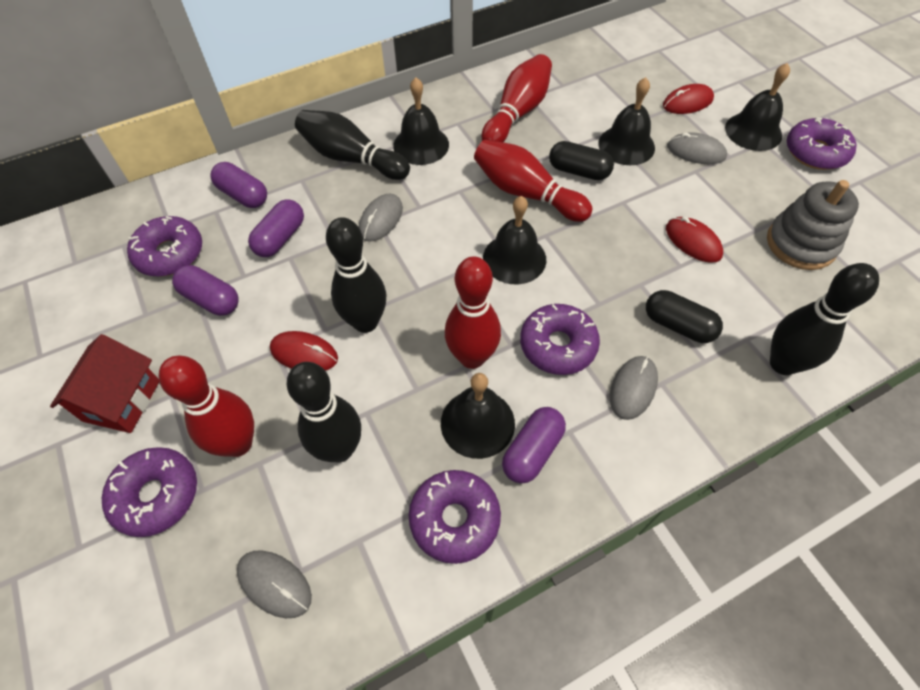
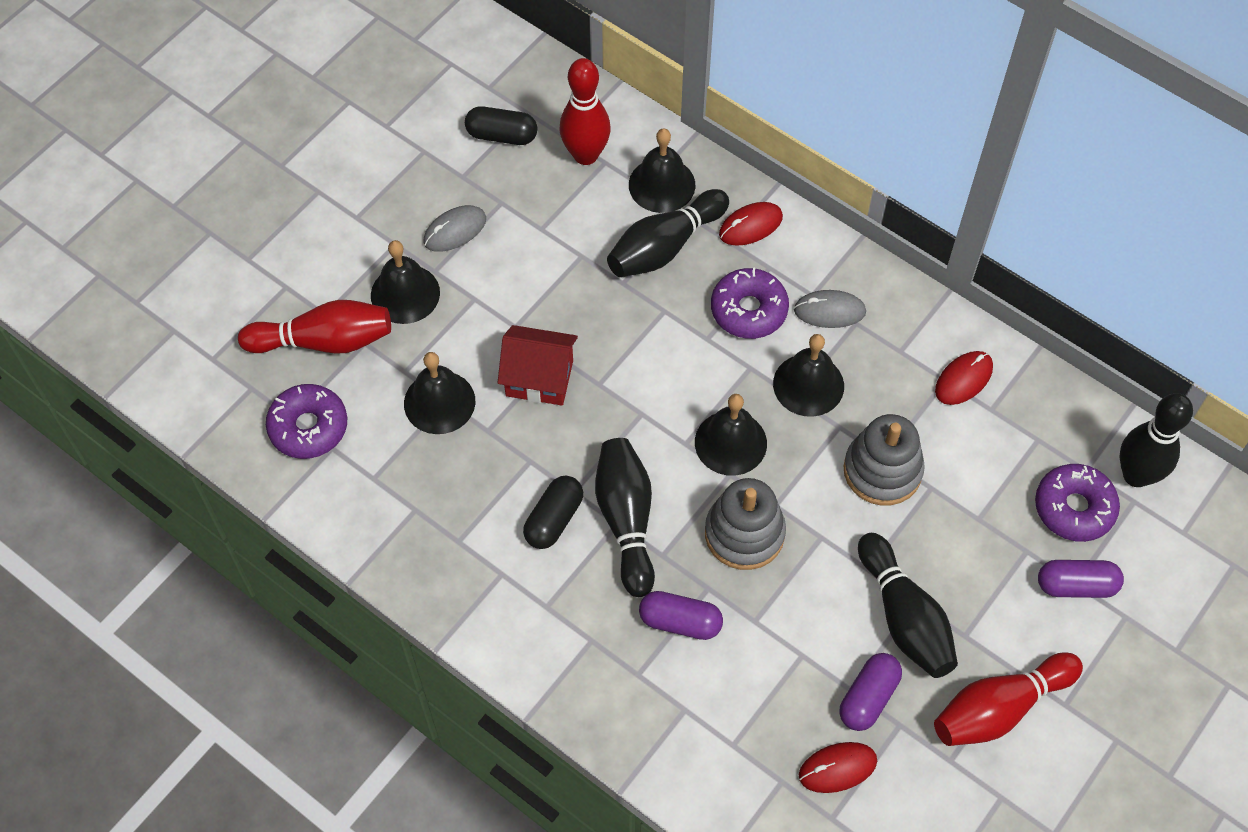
grey mouse: [237,550,312,618] [359,193,403,242] [610,356,658,420] [667,132,727,164] = 4 -> [423,205,486,252] [794,290,866,328] = 2
grey stacking toy: [767,180,859,270] = 1 -> [705,478,786,570] [844,414,925,506] = 2
purple capsule: [172,265,238,316] [210,162,267,208] [248,199,304,257] [502,407,566,484] = 4 -> [639,591,723,640] [839,653,902,731] [1038,560,1124,598] = 3
purple donut: [102,447,197,537] [127,216,202,277] [409,470,501,564] [520,304,600,375] [787,117,857,170] = 5 -> [266,384,347,459] [711,267,789,339] [1035,464,1120,542] = 3
red bowling pin: [159,356,254,457] [445,256,501,369] [474,140,592,222] [482,54,552,142] = 4 -> [238,300,391,354] [559,58,611,165] [934,653,1083,746] = 3

